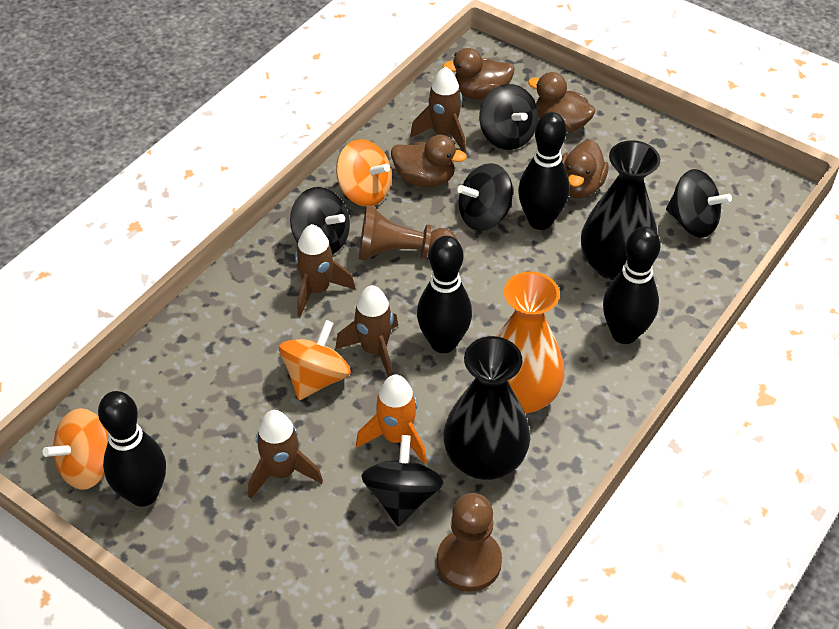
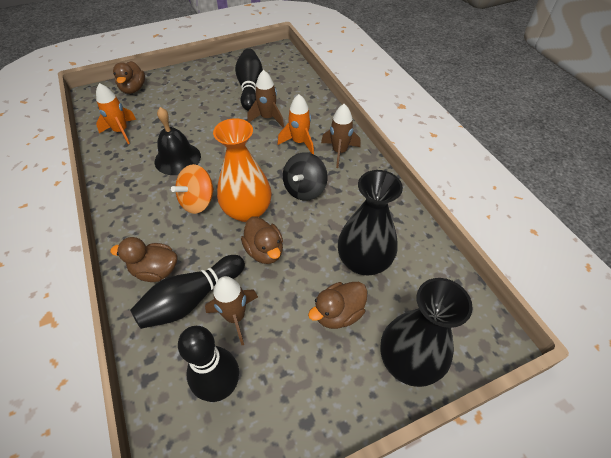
black bell: none = 0 -> [155,107,201,175] = 1
black bowling pin: [98,391,166,507] [417,236,472,353] [518,112,569,230] [603,226,660,344] = 4 -> [130,255,245,329] [178,326,239,402] [235,48,263,111] = 3
black spinning top: [290,187,350,255] [361,435,443,527] [457,163,513,231] [479,84,538,150] [666,169,732,238] = 5 -> [283,152,328,201] = 1
brown pawn: [359,205,458,260] [437,493,502,592] = 2 -> none = 0
brown rocket: [248,410,323,499] [295,224,355,317] [335,285,398,377] [410,67,466,153] = 4 -> [205,276,258,345] [247,70,284,127] [321,104,361,168] = 3
orange rocket: [356,374,427,464] = 1 -> [96,83,136,144] [277,94,314,154] = 2
orange spinning top: [43,408,108,490] [279,320,351,400] [336,139,392,207] = 3 -> [171,164,214,214] = 1

